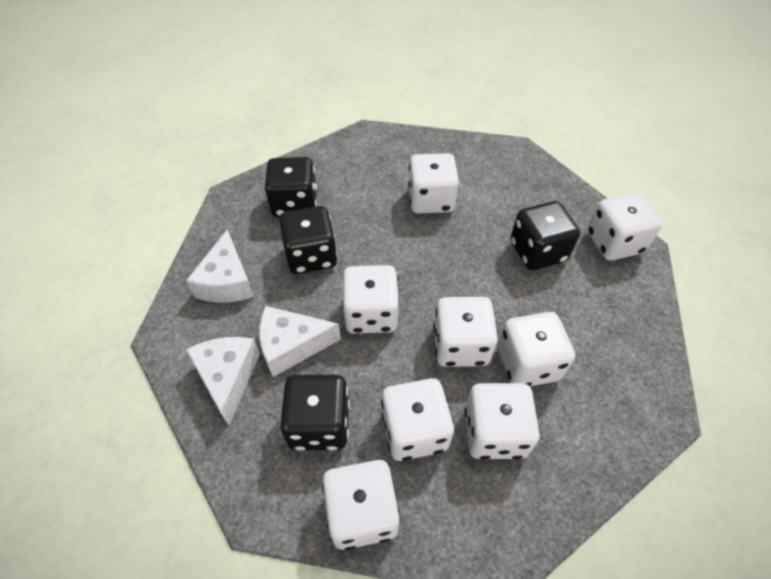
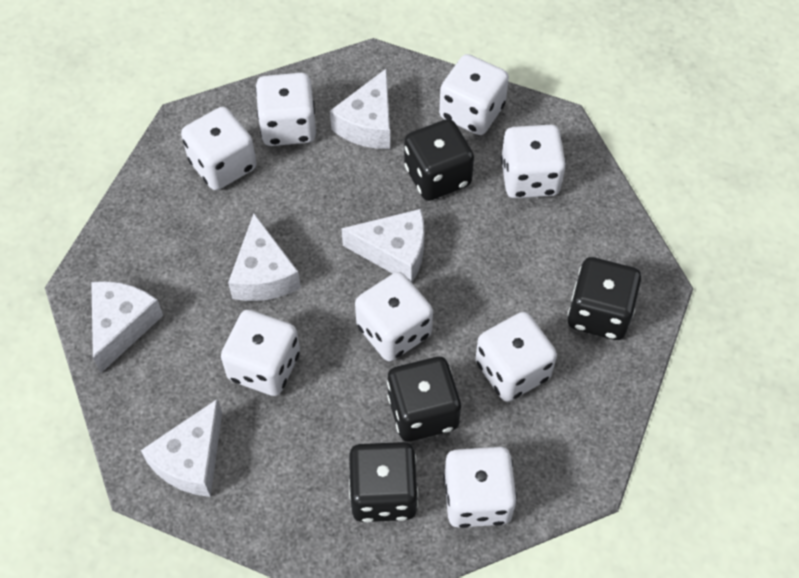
white cheese: [186,229,254,303] [186,337,260,425] [259,306,341,377] = 3 -> [91,281,163,373] [141,399,222,497] [228,214,301,301] [330,68,390,149] [341,209,424,282] = 5

